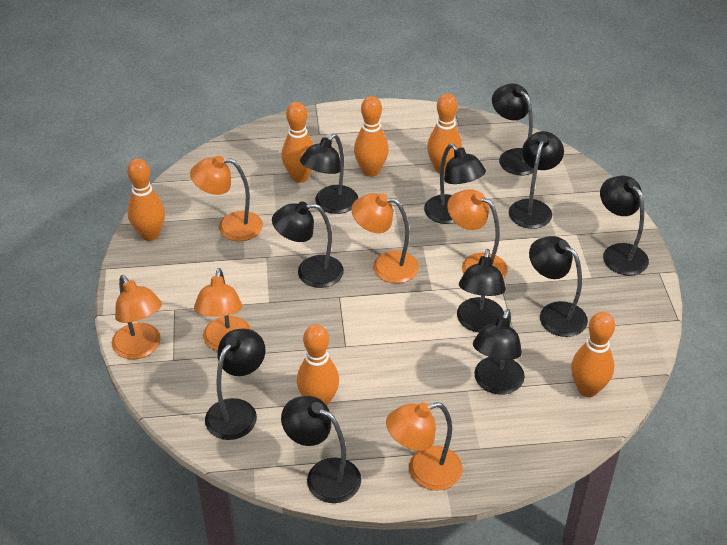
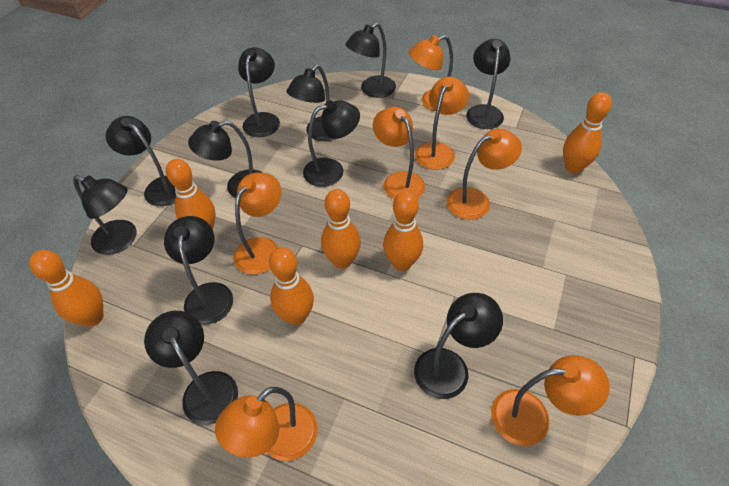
orange lamp: [112,275,162,359] [190,156,263,241] [194,268,251,351] [352,193,419,283] [386,402,463,490] [447,189,508,279] = 6 -> [215,387,318,461] [234,173,282,275] [373,107,425,199] [409,35,453,111] [415,77,469,170] [447,129,522,220] [491,355,610,446] = 7

